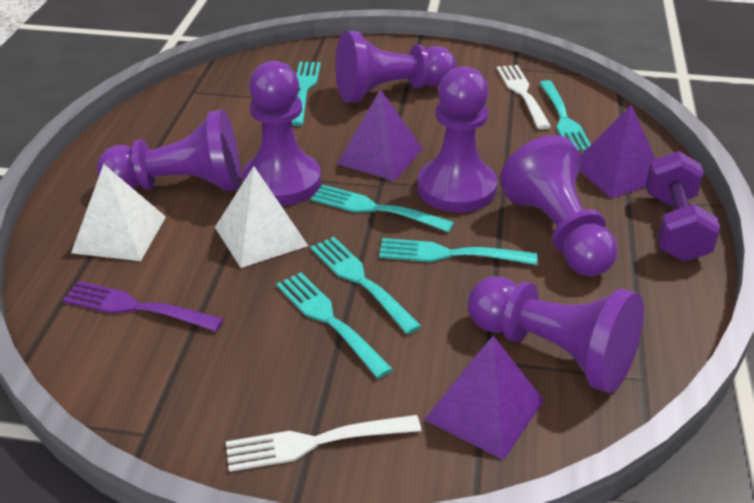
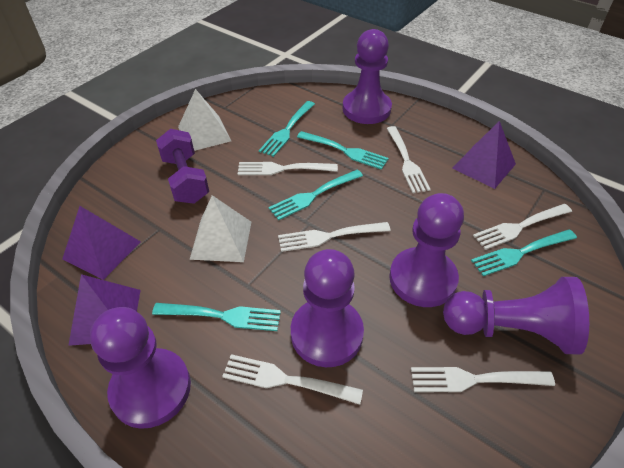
purple fork: [63,281,224,332] = 1 -> none = 0
purple pawn: [97,109,241,191] [242,61,321,206] [336,31,456,103] [417,66,497,213] [468,276,644,393] [500,135,618,277] = 6 -> [90,307,191,429] [291,249,364,367] [342,29,392,124] [389,193,464,307] [443,277,589,355] = 5
turquoise fork: [276,272,393,379] [292,62,321,126] [310,237,421,334] [311,185,454,232] [379,238,537,265] [539,80,591,151] = 6 -> [152,303,281,331] [259,101,315,157] [269,170,363,220] [297,131,389,170] [471,229,577,276] = 5
white fork: [226,415,421,472] [497,65,551,130] = 2 -> [222,354,363,405] [238,162,338,175] [278,222,391,252] [386,126,431,193] [411,367,555,392] [473,204,572,250] = 6

